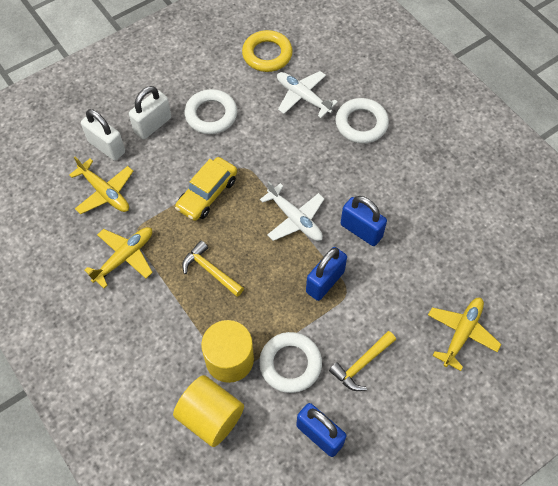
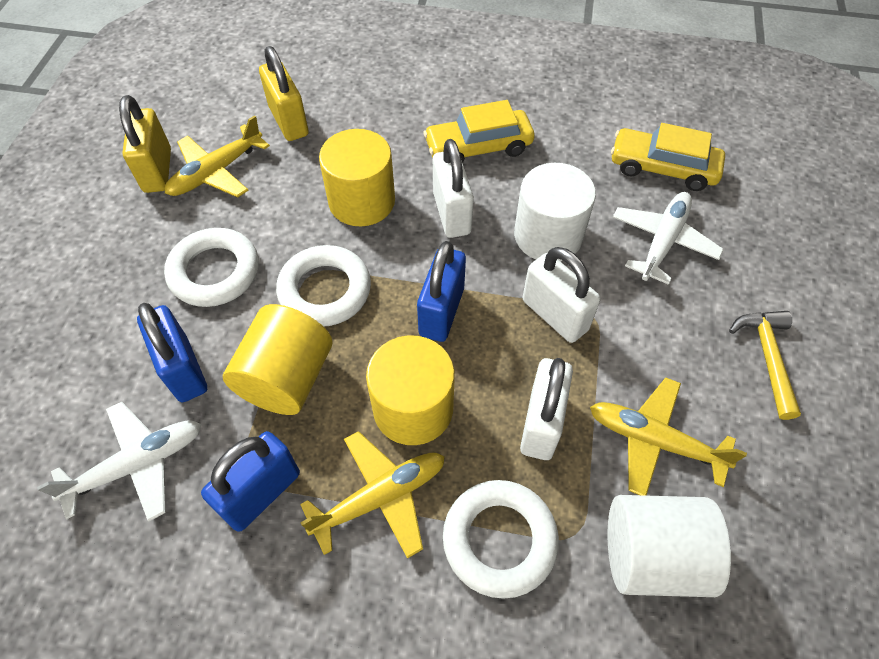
white cylinder: none = 0 -> [514,163,596,262] [608,495,731,597] = 2
white padlock: [81,109,125,161] [129,86,171,140] = 2 -> [433,139,474,238] [520,358,573,460] [522,247,600,343] = 3
yellow car: [175,157,237,221] = 1 -> [423,100,535,163] [611,123,725,191] = 2
yellow cylinder: [173,375,244,447] [201,320,254,383] = 2 -> [223,304,332,415] [319,129,395,227] [366,335,455,445] = 3
yellow hammer: [182,241,244,297] [329,331,396,391] = 2 -> [729,311,801,420] = 1
yellow padlock: none = 0 -> [119,95,171,193] [259,46,309,141] = 2
yellow ring: [242,30,293,72] = 1 -> none = 0

